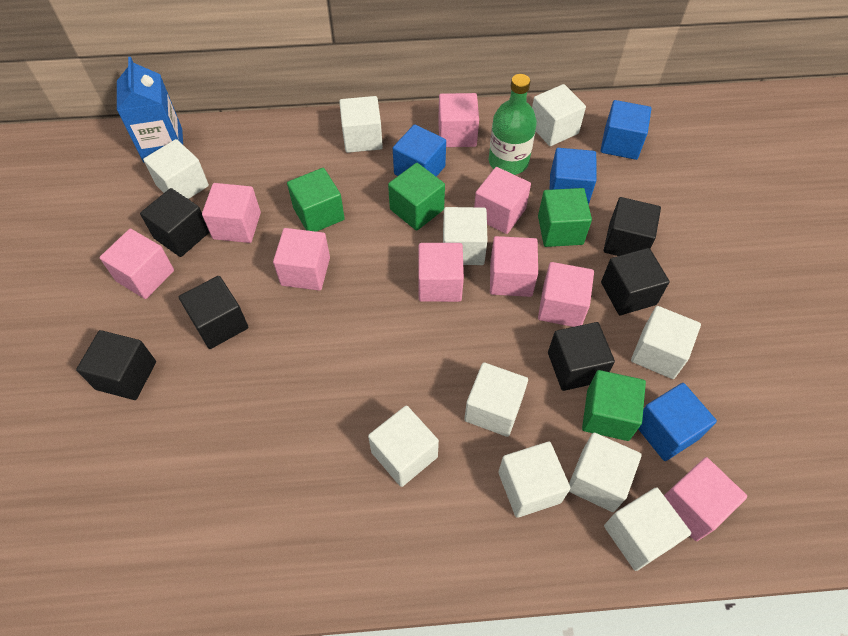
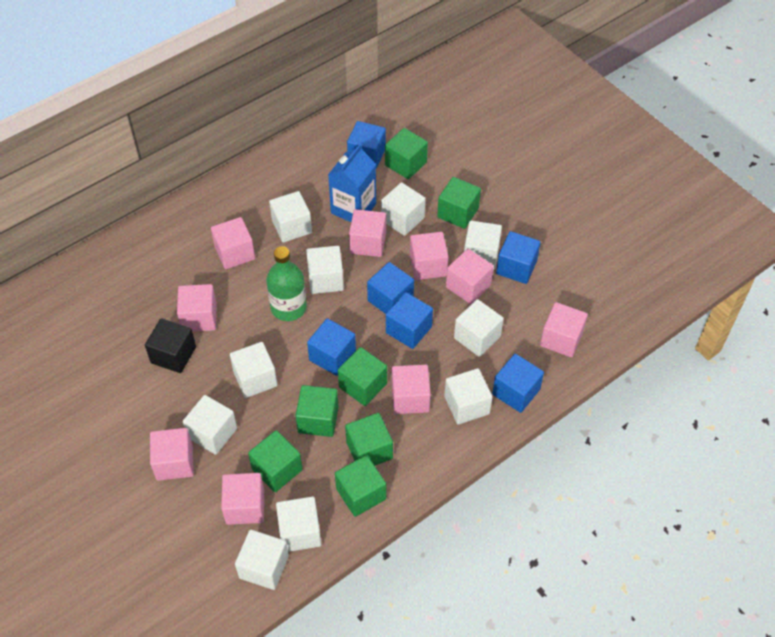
black cube: [76,330,156,400] [140,188,209,257] [179,276,248,349] [548,322,615,391] [601,248,670,315] [604,197,661,256] = 6 -> [145,318,196,373] = 1
blue cube: [393,124,446,177] [550,148,596,205] [600,100,651,160] [638,383,717,461] = 4 -> [307,318,356,376] [347,121,386,169] [367,262,414,314] [386,292,433,349] [492,354,544,413] [496,231,541,284] = 6
green cube: [287,168,345,232] [388,163,445,231] [538,188,592,247] [582,370,646,441] = 4 -> [248,430,302,492] [295,385,339,437] [335,455,386,517] [338,347,387,406] [345,413,393,466] [385,128,428,179] [437,177,481,229] = 7

